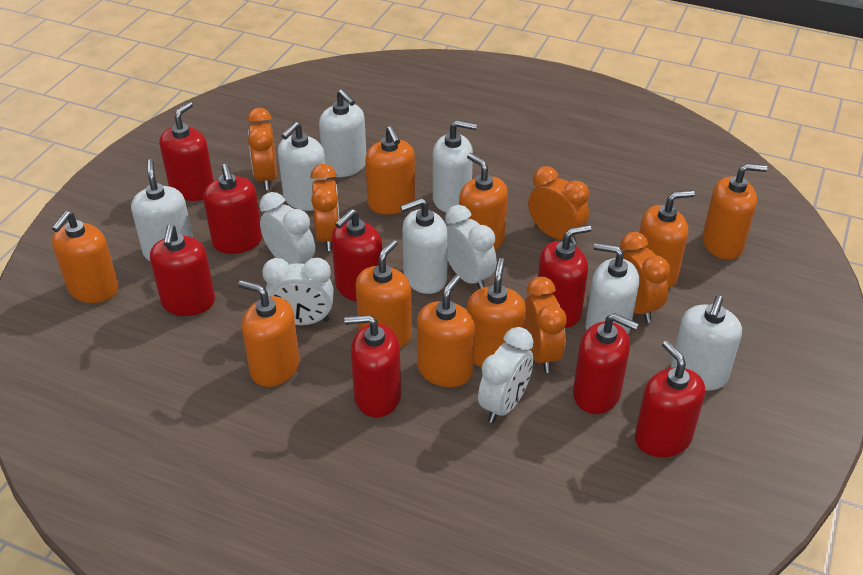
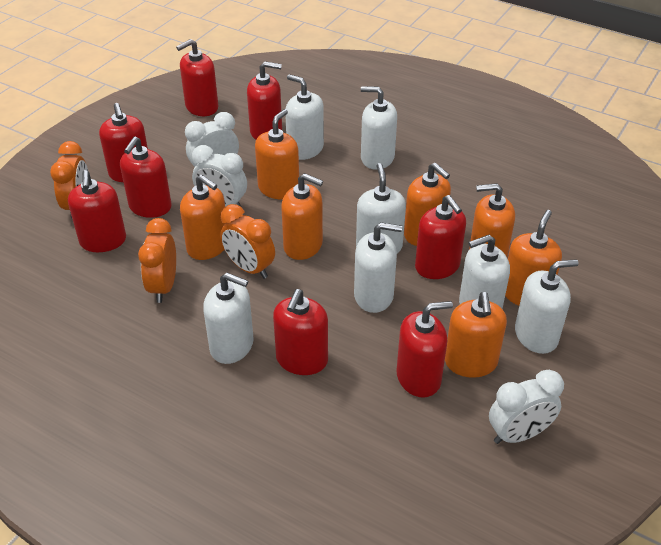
orange clock: [247,108,277,190] [310,164,339,251] [525,277,566,373] [528,166,589,245] [620,232,670,323] = 5 -> [50,141,88,219] [138,218,176,303] [220,204,275,279] = 3
orange soap dispenser: [52,211,119,303] [238,280,300,387] [356,240,412,348] [365,126,415,215] [417,275,475,387] [459,153,508,250] [467,258,526,367] [639,190,695,289] [702,164,767,259] = 9 -> [180,174,226,260] [255,109,299,199] [281,173,323,260] [404,163,451,246] [445,292,507,378] [469,183,515,257] [505,210,562,306] = 7
white clock: [259,192,315,265] [262,258,334,325] [445,205,497,289] [478,327,533,423] = 4 -> [185,112,239,167] [192,145,247,207] [489,370,564,444] = 3

